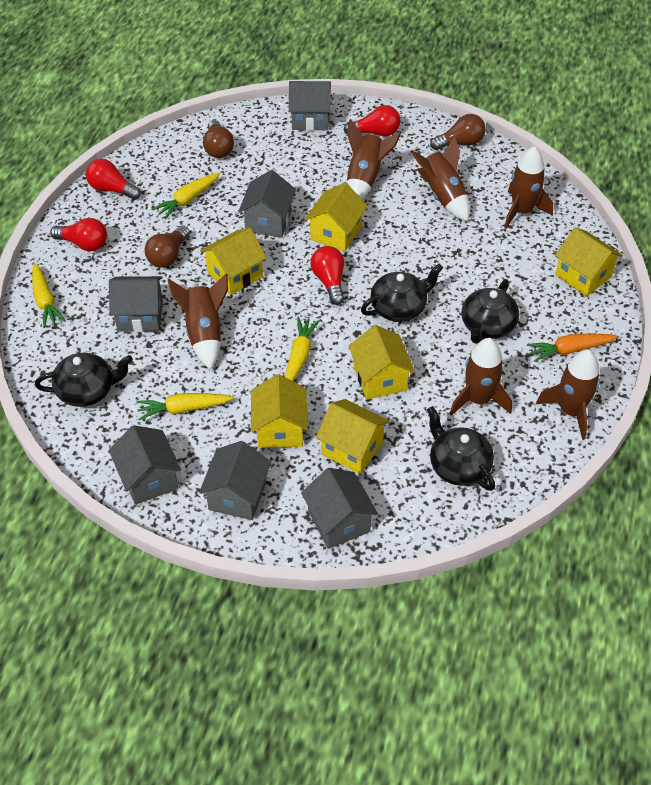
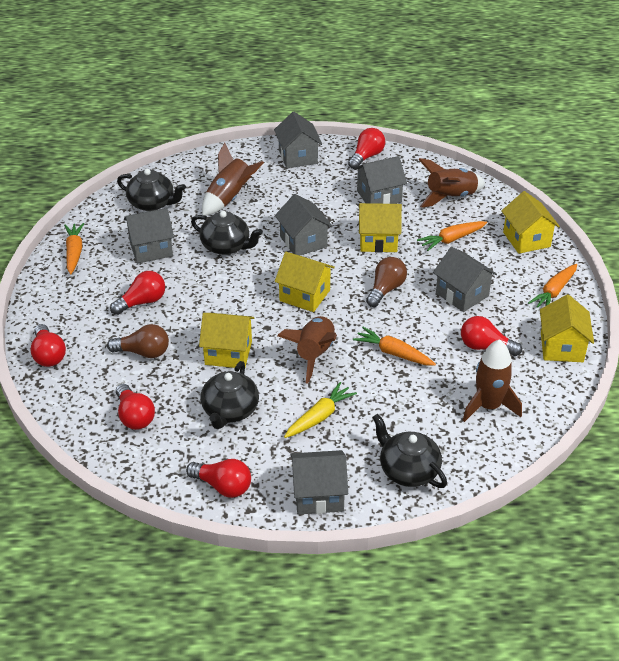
brown light bulb: [145,226,190,268] [203,120,234,158] [430,114,485,150] = 3 -> [107,324,169,358] [366,257,407,307] = 2
brown rocket: [168,273,228,370] [346,119,401,200] [410,137,470,222] [450,338,512,416] [504,146,553,228] [536,350,600,440] = 6 -> [202,143,264,216] [277,316,337,383] [418,158,485,208] [463,339,522,422] = 4
orange carrot: [527,334,618,362] = 1 -> [64,223,84,274] [353,327,436,366] [417,221,487,251] [528,264,577,308] = 4
red light bulb: [50,218,107,251] [86,159,141,200] [310,246,344,305] [344,105,400,136] = 4 -> [30,324,66,367] [110,271,165,315] [116,384,155,430] [186,459,251,498] [348,128,385,169] [461,316,522,356] = 6
yellow carrot: [32,263,66,328] [136,393,234,420] [152,173,220,219] [285,317,320,381] = 4 -> [284,382,357,438] = 1
yellow house: [200,228,267,295] [251,374,308,448] [305,183,368,252] [316,399,390,474] [349,325,415,400] [555,227,623,297] = 6 -> [199,313,254,368] [275,252,335,312] [359,203,402,253] [501,191,560,254] [540,294,594,362] = 5

